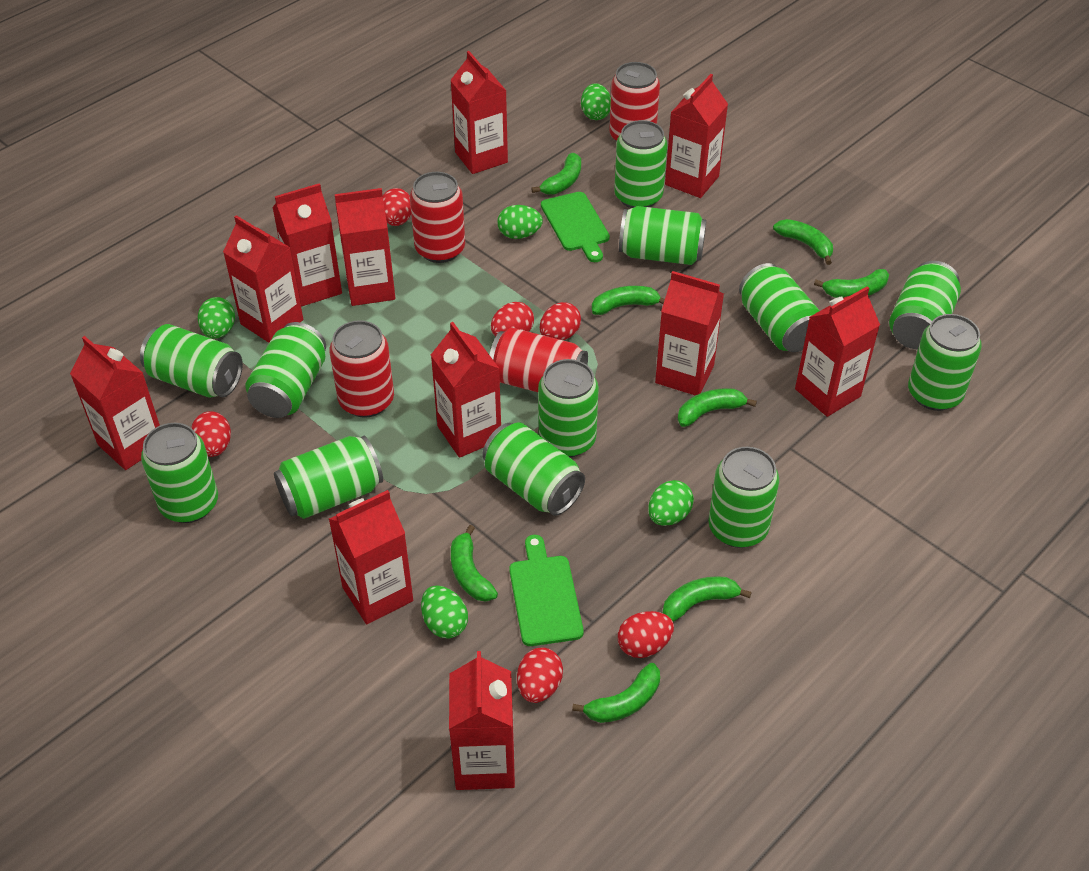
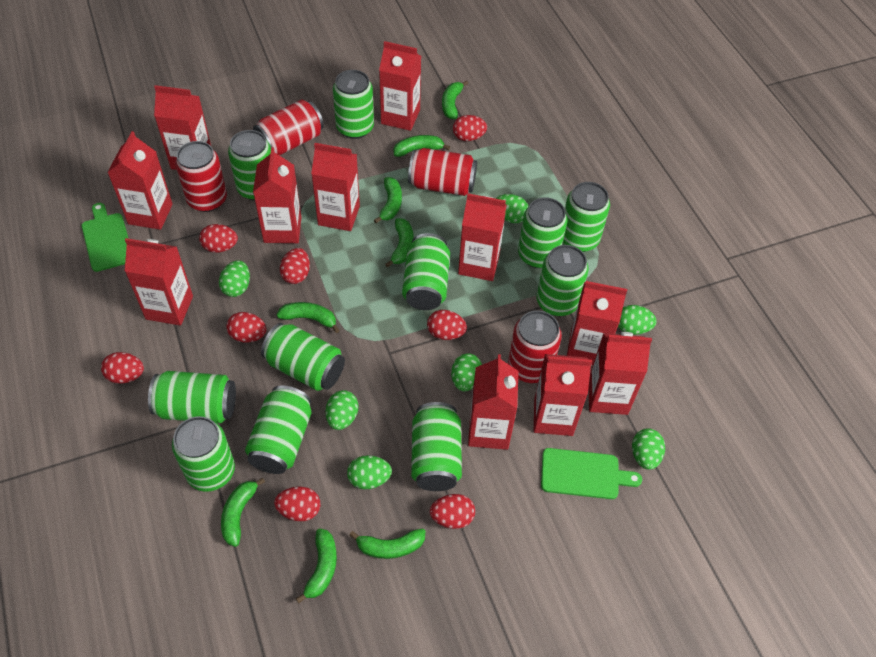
green can: [140,324,243,398] [141,423,218,523] [245,322,326,418] [274,436,383,519] [482,422,585,516] [538,359,599,457] [614,120,667,208] [619,206,707,265] [708,447,779,548] [739,263,820,352] [889,261,961,349] [908,314,982,411] = 12 -> [148,371,236,423] [172,416,235,492] [228,130,271,201] [245,386,311,474] [261,323,345,391] [333,70,374,139] [402,233,450,310] [411,402,462,491] [518,197,567,268] [536,245,589,316] [563,182,610,252] = 11
green egg: [198,297,235,339] [421,586,468,638] [497,205,543,239] [581,83,611,120] [648,480,694,526] = 5 -> [219,260,250,297] [325,390,358,430] [347,455,392,489] [451,353,482,391] [496,194,529,223] [618,305,657,335] [632,428,665,470] = 7
red egg: [191,411,231,457] [383,188,411,226] [491,302,534,337] [517,648,563,703] [540,302,581,340] [618,611,674,658] = 6 -> [101,352,144,384] [199,224,238,253] [226,312,267,342] [274,486,320,522] [280,248,310,284] [427,310,467,340] [430,494,475,529] [453,115,487,141] = 8

